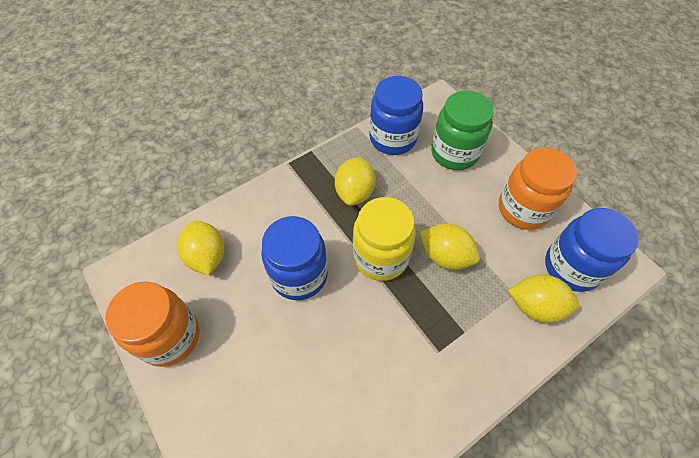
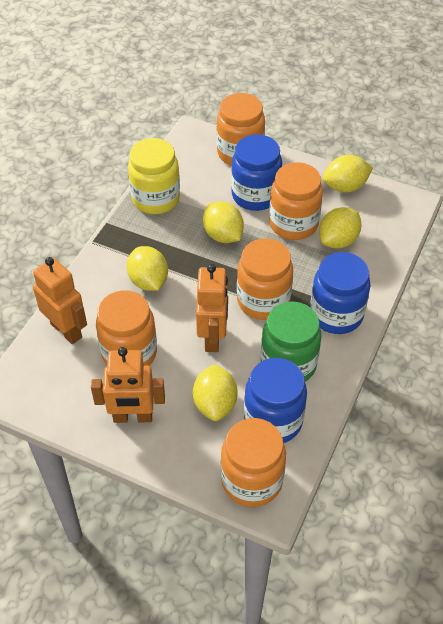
orange jar: [105,281,200,367] [499,148,577,230] = 2 -> [96,290,157,366] [217,93,265,166] [221,418,286,507] [237,238,293,320] [269,162,323,240] = 5
orange robot: none = 0 -> [33,257,87,344] [91,347,165,423] [196,264,228,352] = 3
yellow lemon: [177,221,224,275] [335,157,376,206] [420,224,480,270] [508,274,579,323] = 4 -> [127,246,168,291] [192,364,238,421] [203,201,244,243] [319,207,362,249] [323,155,373,193] = 5

